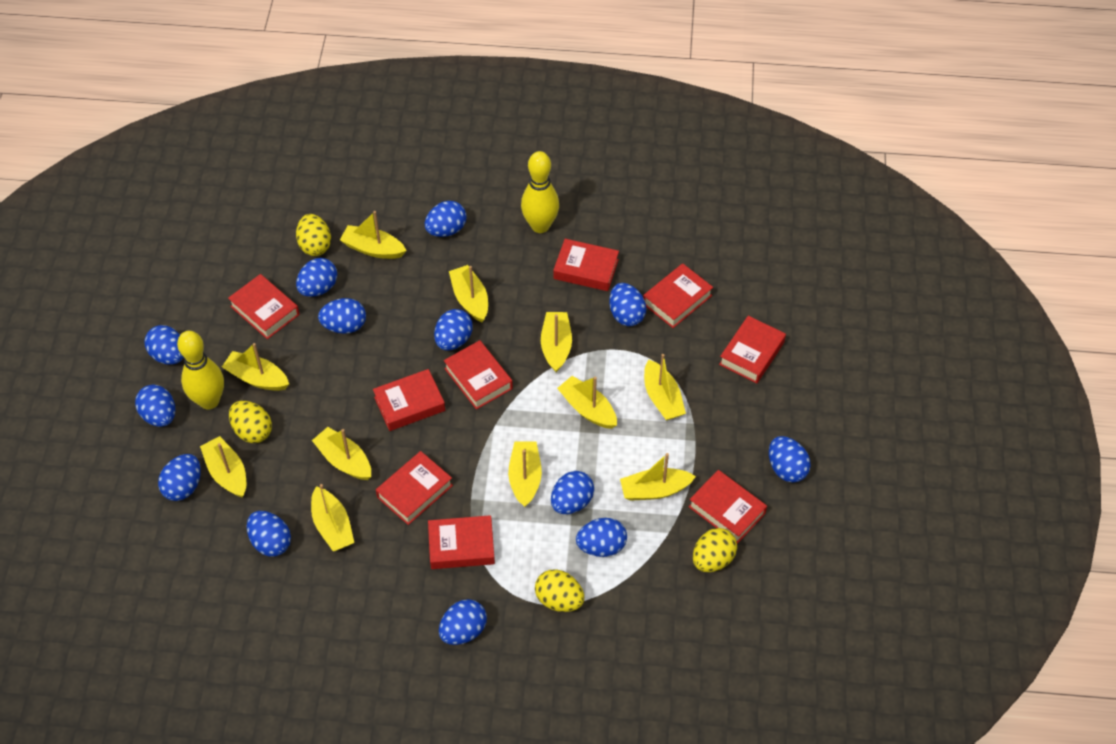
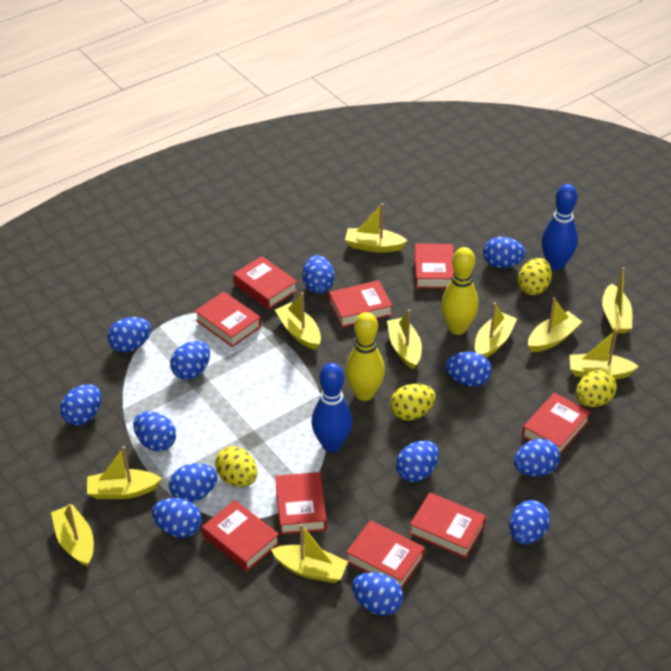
blue bowling pin: none = 0 -> [311,363,352,452] [542,184,578,270] = 2
yellow boat: [200,436,246,498] [222,343,289,391] [311,484,354,551] [312,427,371,480] [340,211,407,259] [449,265,488,322] [508,441,542,507] [541,312,572,372] [557,376,617,429] [620,453,696,501] [644,354,686,421] = 11 -> [51,504,94,567] [87,446,162,499] [271,524,348,583] [275,292,321,350] [345,203,407,253] [387,309,422,370] [475,302,517,358] [528,298,582,352] [570,329,639,380] [602,267,632,334] = 10

